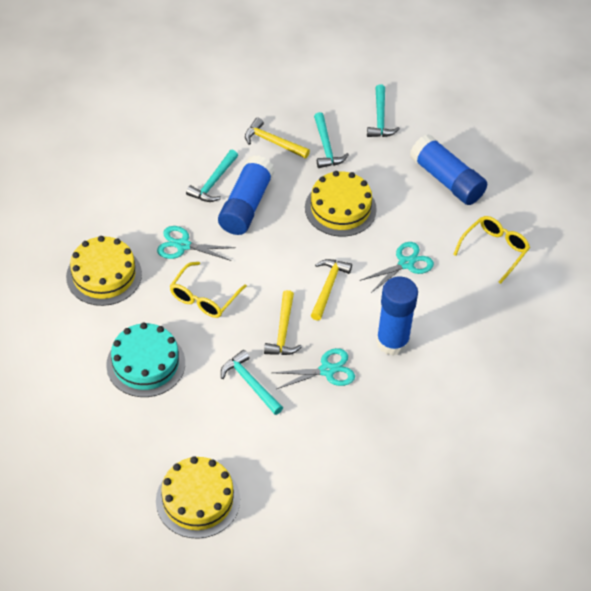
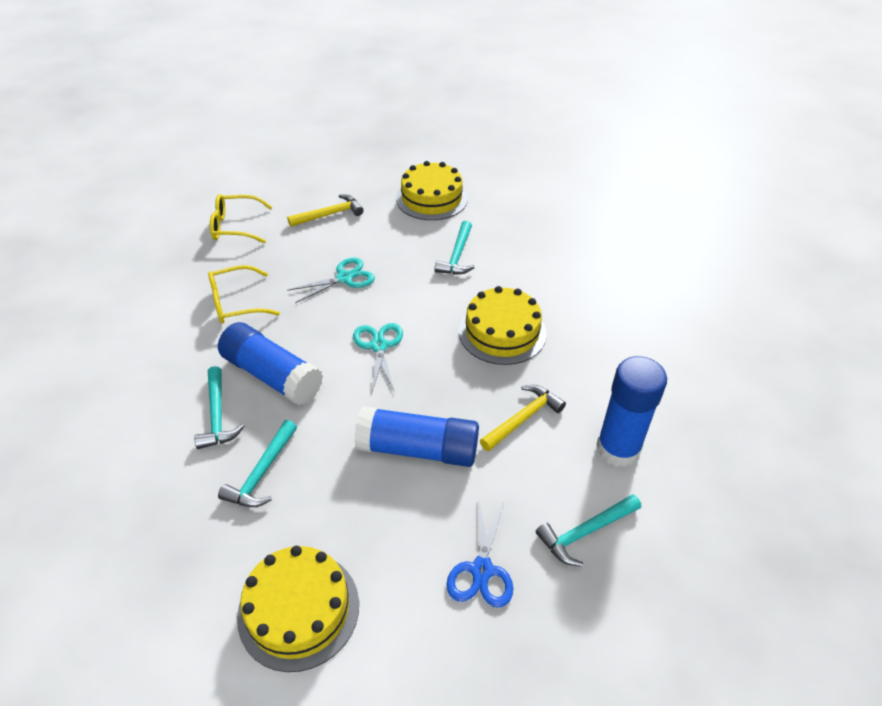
blue scissors: none = 0 -> [446,497,513,608] = 1
turquoise cake: [106,323,185,397] = 1 -> none = 0
turquoise scissors: [157,226,236,261] [272,348,355,389] [360,242,434,293] = 3 -> [287,258,375,303] [353,323,403,392] = 2
yellow hammer: [245,117,310,159] [264,290,302,355] [311,259,352,321] = 3 -> [287,194,364,227] [480,385,566,451] = 2

